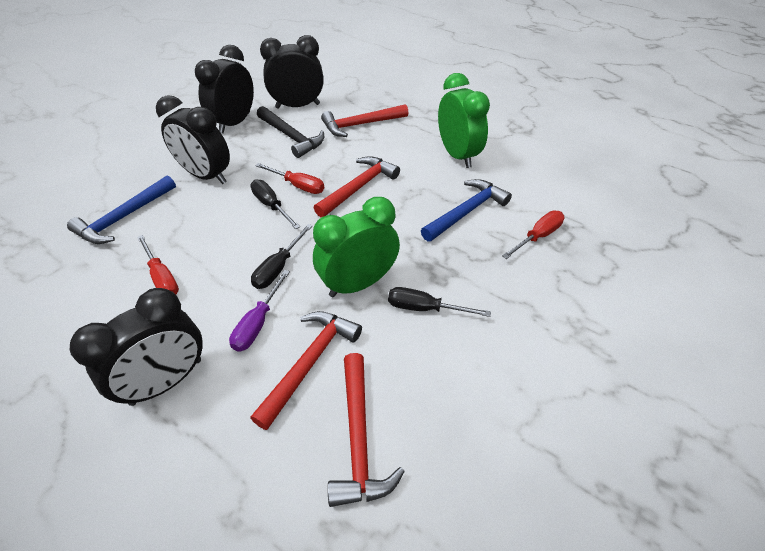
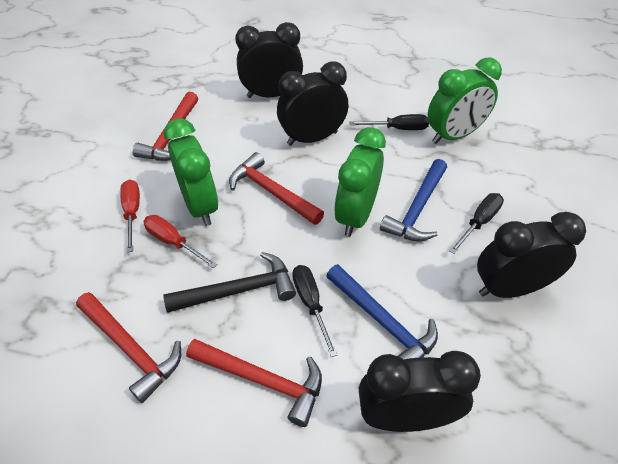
green clock: [313,197,400,297] [438,73,490,168] = 2 -> [164,118,218,226] [335,127,386,237] [428,58,502,144] = 3
purple screwdriver: [229,270,290,352] = 1 -> none = 0
red screwdriver: [137,235,179,294] [255,163,324,194] [502,211,565,259] = 3 -> [120,180,140,253] [143,215,218,268] = 2

